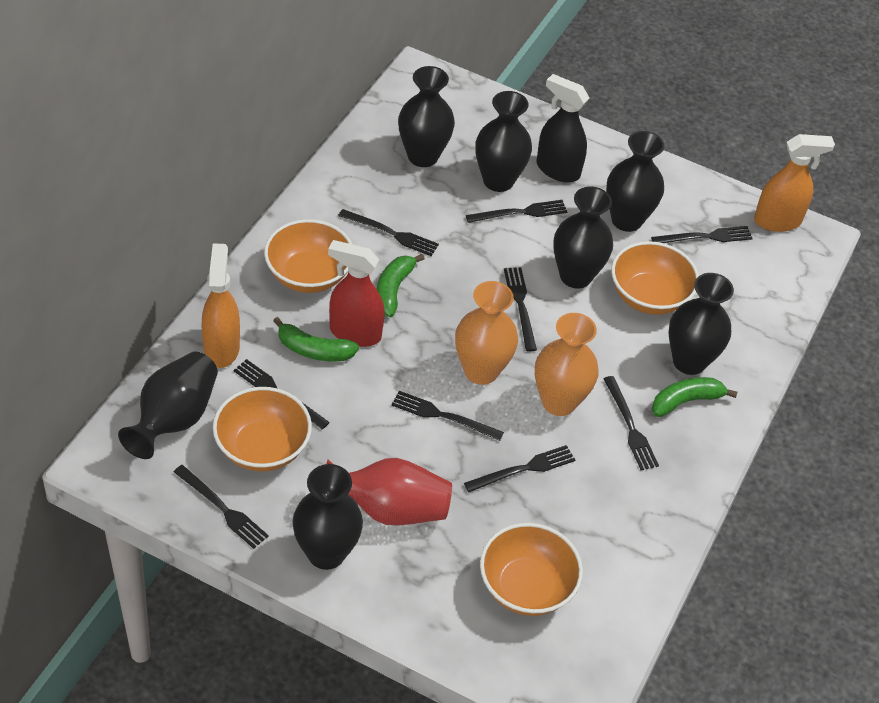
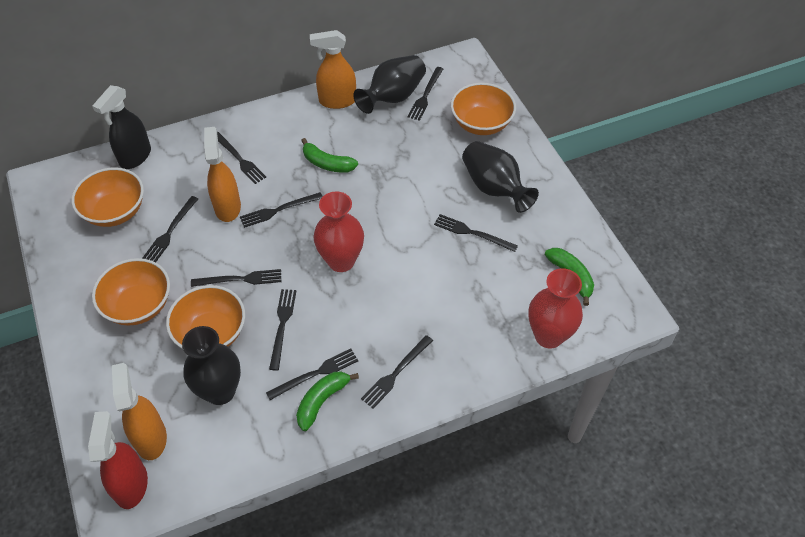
black vase: [118,351,218,459] [293,464,363,570] [398,66,455,167] [475,91,532,192] [553,186,613,288] [606,131,665,232] [668,273,734,375] = 7 -> [182,326,241,405] [353,55,426,114] [462,141,539,213] = 3
orange spray bottle: [202,243,240,368] [754,134,835,232] = 2 -> [112,363,167,460] [204,127,241,222] [310,30,356,109] = 3
orange vase: [455,281,518,385] [535,313,599,416] = 2 -> none = 0
red vase: [327,458,452,526] = 1 -> [313,191,364,272] [528,268,583,348] = 2

